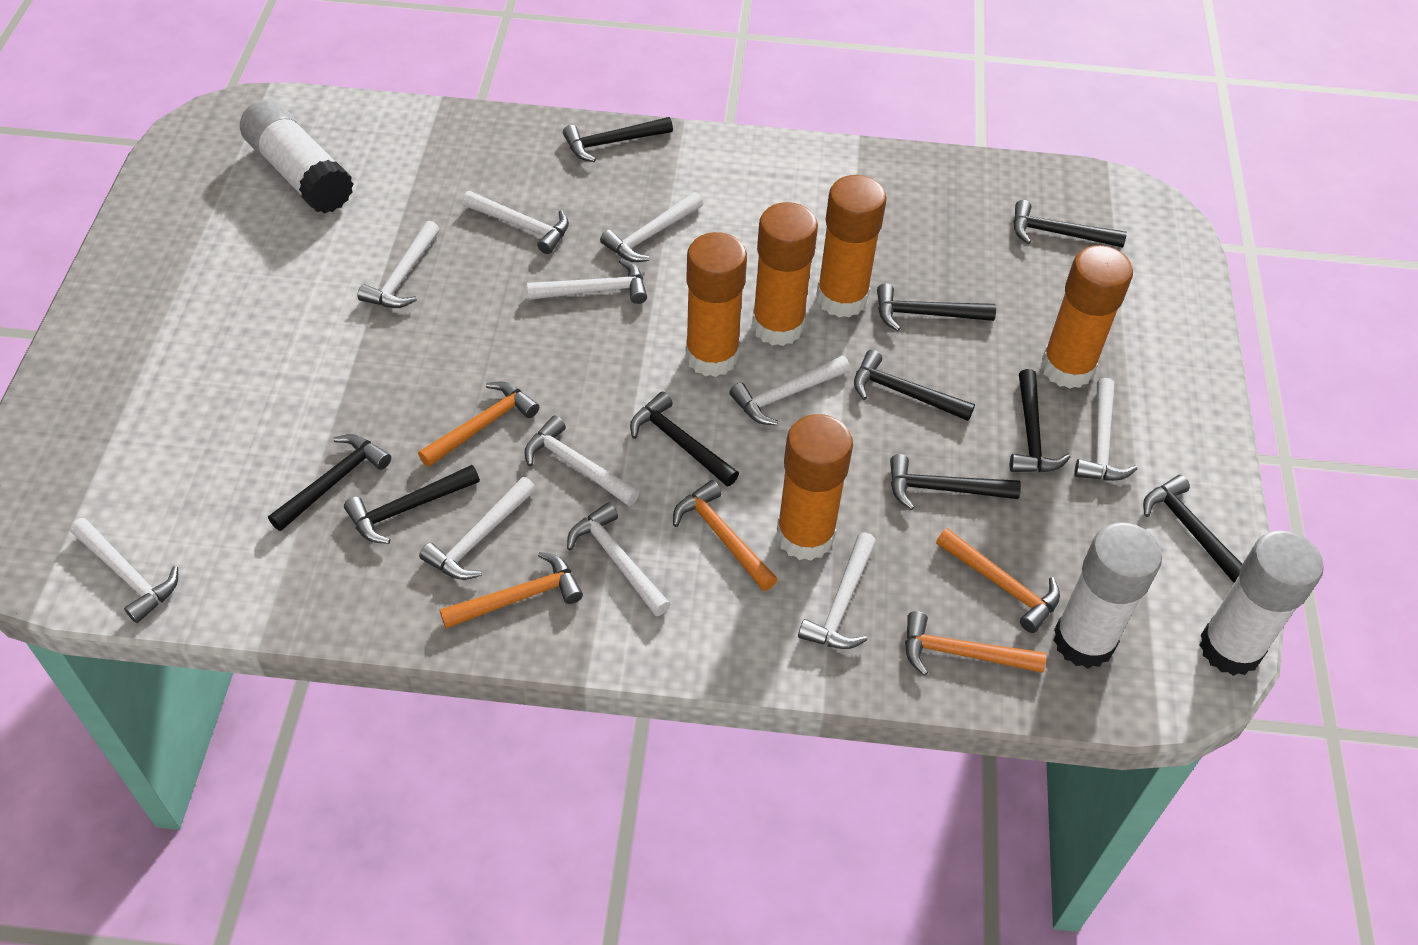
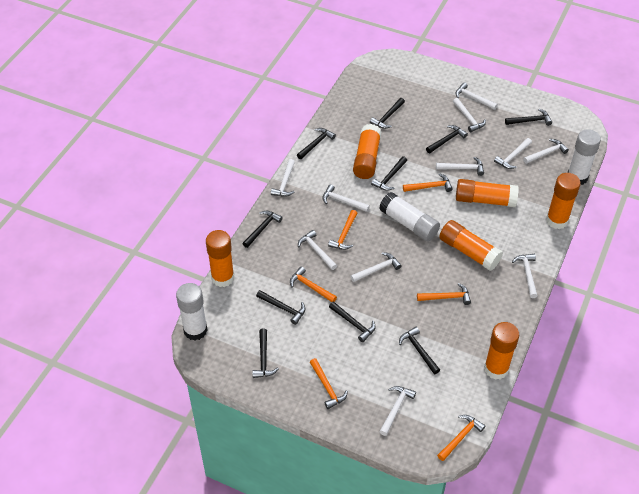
orange glue stick: [685,232,747,377] [752,202,818,346] [777,414,853,561] [816,175,887,318] [1041,245,1133,389] = 5 -> [206,230,234,287] [353,124,382,179] [439,220,503,271] [456,179,519,207] [484,322,519,380] [546,173,581,229] = 6
orange hammer: [418,381,539,467] [440,552,583,629] [673,480,778,591] [905,611,1047,676] [936,528,1060,633] = 5 -> [290,267,337,302] [310,358,348,409] [328,210,357,250] [403,173,453,192] [417,283,471,305] [437,415,485,461] = 6

